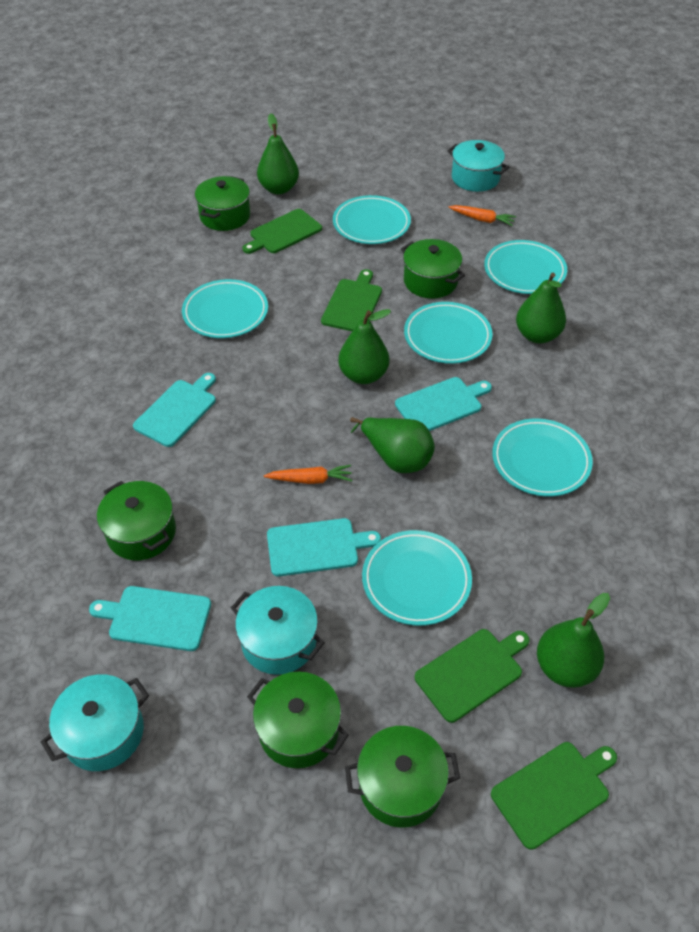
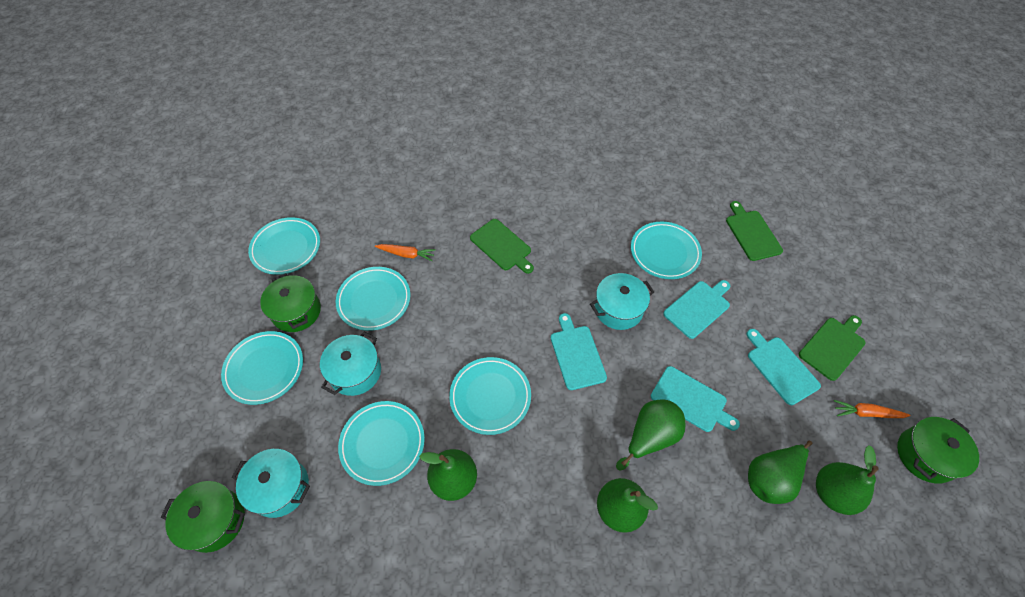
green cutting board: [243,209,322,254] [321,269,382,331] [415,629,530,723] [491,742,617,850] = 4 -> [470,219,534,274] [726,201,783,261] [799,315,866,381] = 3
green pot: [97,481,176,560] [195,176,250,231] [247,672,349,768] [345,726,460,828] [401,239,465,299] = 5 -> [161,481,245,553] [260,273,321,332] [897,417,979,484] = 3

